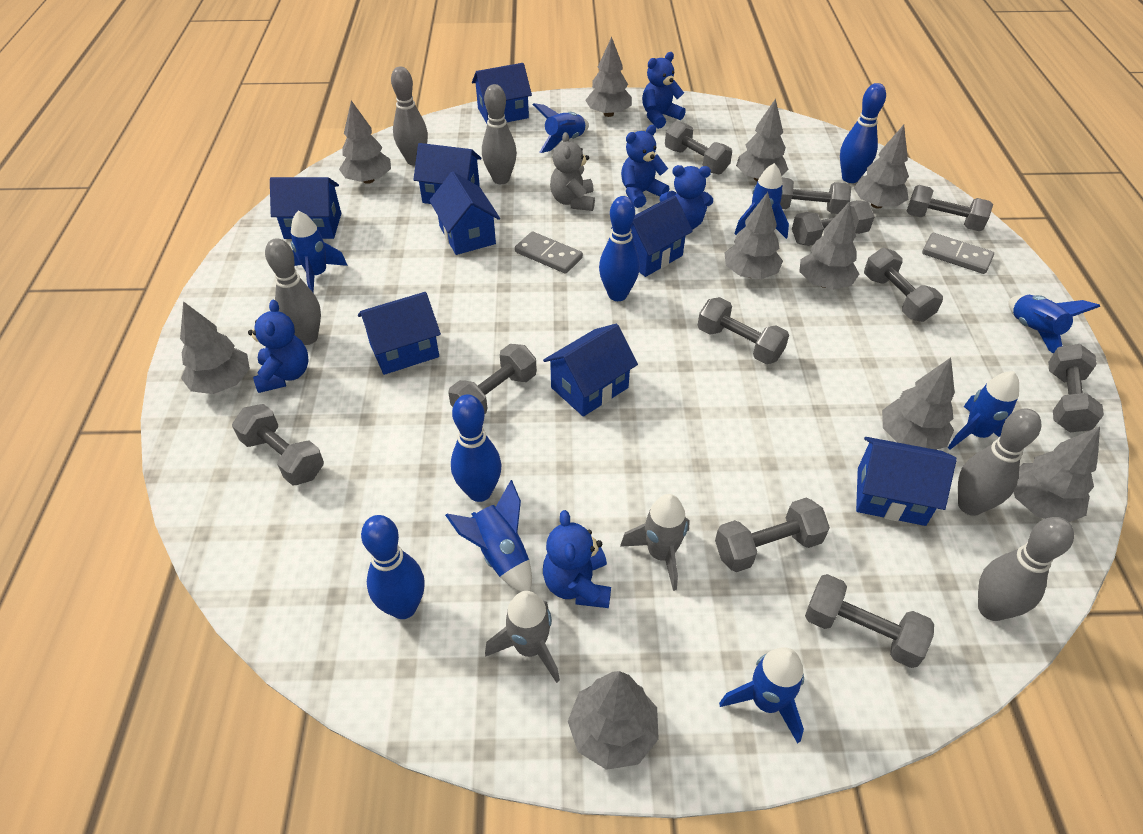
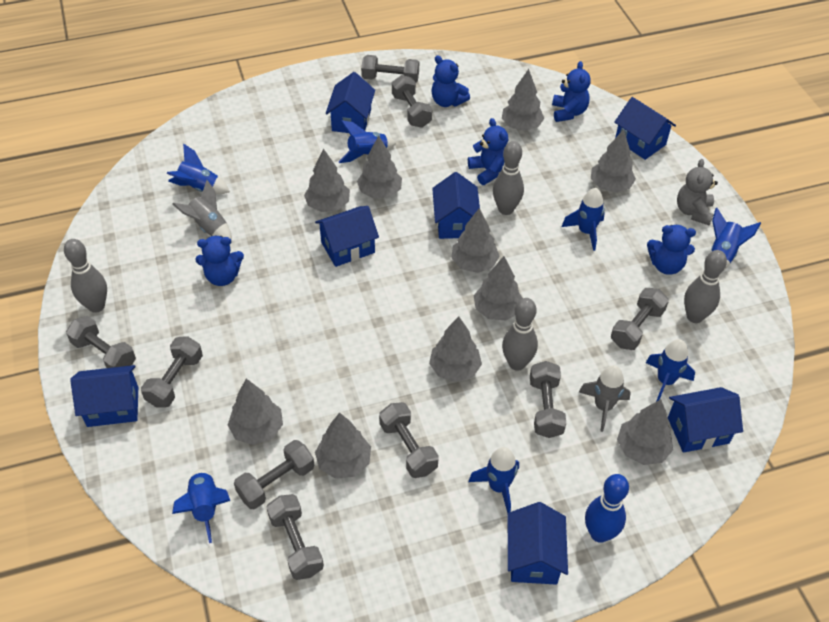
blue bowling pin: [361,515,425,619] [451,395,502,502] [599,196,640,301] [840,83,886,183] = 4 -> [585,474,629,543] = 1
blue house: [270,177,341,239] [358,292,441,375] [413,143,482,204] [429,172,500,255] [472,63,532,123] [543,324,638,417] [611,196,693,277] [856,437,957,526] = 8 -> [70,365,138,427] [315,206,379,267] [326,72,375,133] [432,172,480,239] [508,502,568,585] [614,97,676,160] [668,387,743,453] = 7
grey bowling pin: [265,238,321,345] [391,67,428,166] [482,84,517,184] [958,408,1041,516] [978,517,1074,621] = 5 -> [64,239,107,313] [493,141,524,215] [502,298,538,371] [684,250,727,323] = 4
grey domino: [515,231,583,274] [922,233,994,274] = 2 -> none = 0
grey dumbbell: [232,404,324,486] [448,344,537,414] [665,121,732,174] [698,297,789,364] [715,498,830,572] [780,178,851,214] [792,200,875,246] [805,574,934,668] [864,248,943,322] [907,185,993,231] [1048,344,1104,432] = 11 -> [66,316,136,368] [141,336,203,408] [234,440,314,509] [266,494,324,580] [361,55,419,83] [379,402,439,478] [392,75,432,128] [530,361,566,438] [611,288,669,350] = 9

